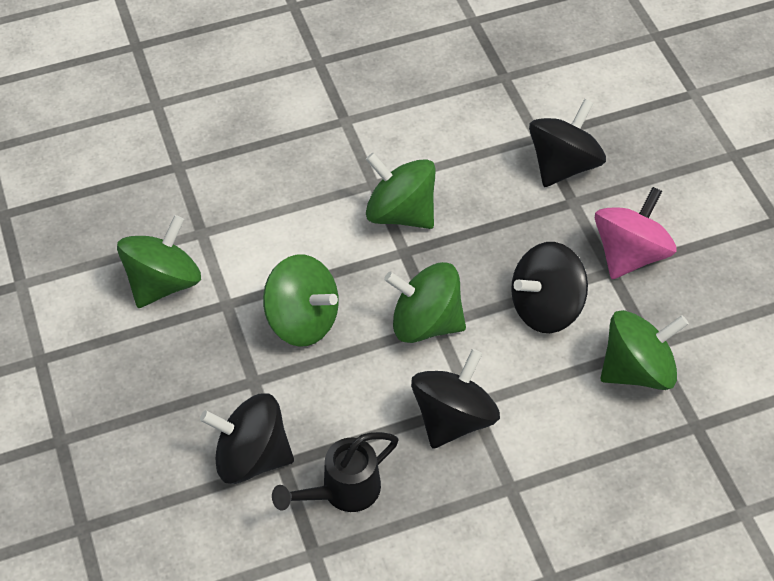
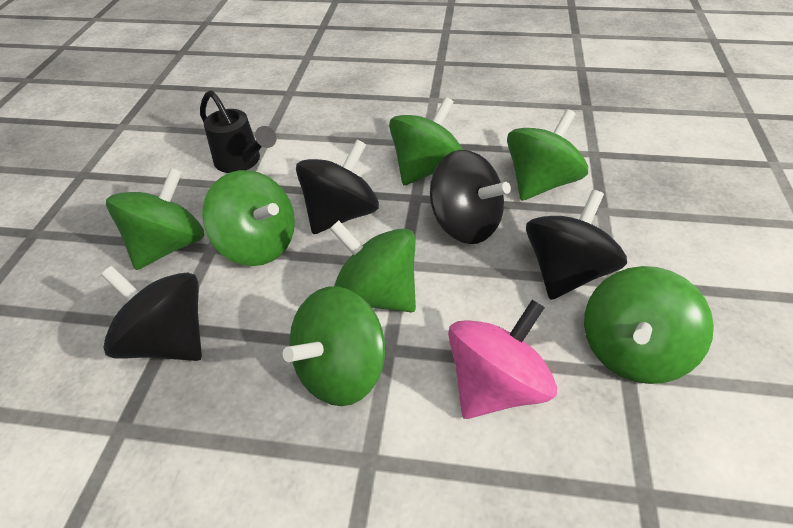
green spinning top: [117,215,201,308] [263,255,339,347] [366,153,436,229] [384,262,466,343] [600,310,689,390] = 5 -> [106,168,204,270] [202,170,295,266] [283,286,385,406] [330,220,416,312] [389,97,463,185] [507,109,588,201] [584,266,714,384] = 7

